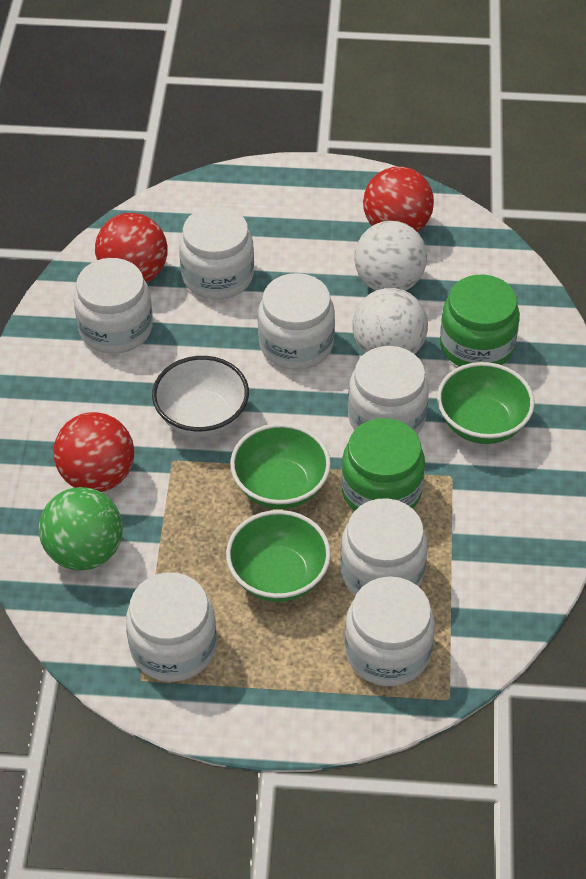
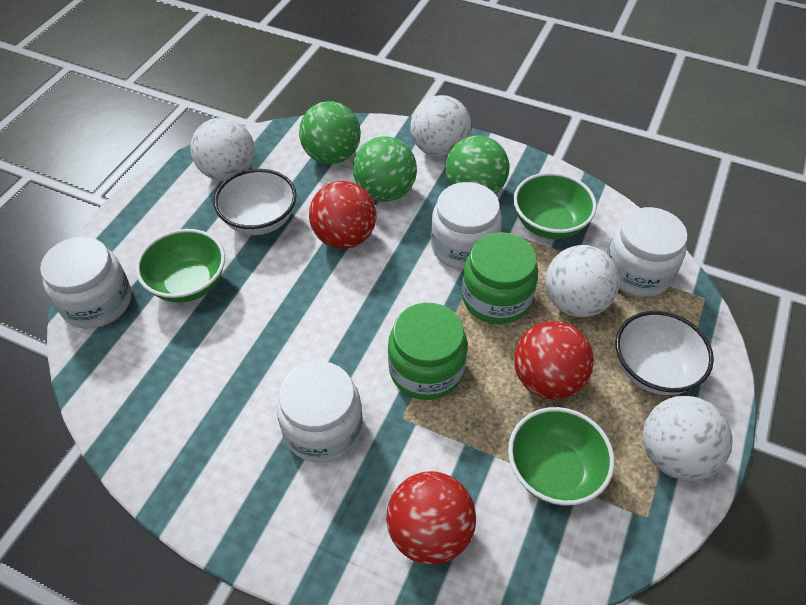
green ball: [39,487,123,571] = 1 -> [299,101,361,164] [353,136,417,201] [445,135,509,194] = 3
white ball: [352,288,428,354] [354,221,427,291] = 2 -> [190,118,255,181] [411,95,471,158] [545,245,620,317] [643,396,733,481] = 4
white bowl: [152,356,249,437] = 1 -> [214,169,296,235] [616,311,714,395] = 2
white jar: [74,258,153,354] [126,572,217,682] [179,206,254,299] [258,273,335,370] [340,498,427,595] [344,576,435,686] [348,346,429,434] = 7 -> [40,237,132,329] [277,361,363,463] [431,182,502,270] [607,207,687,297] = 4

